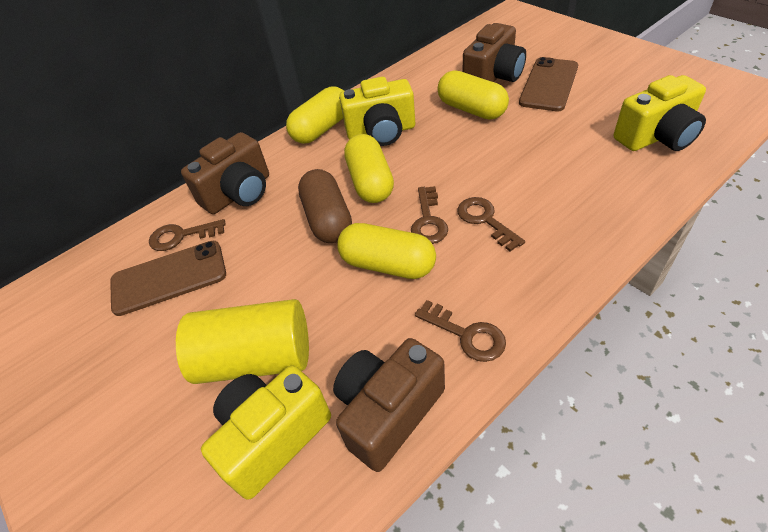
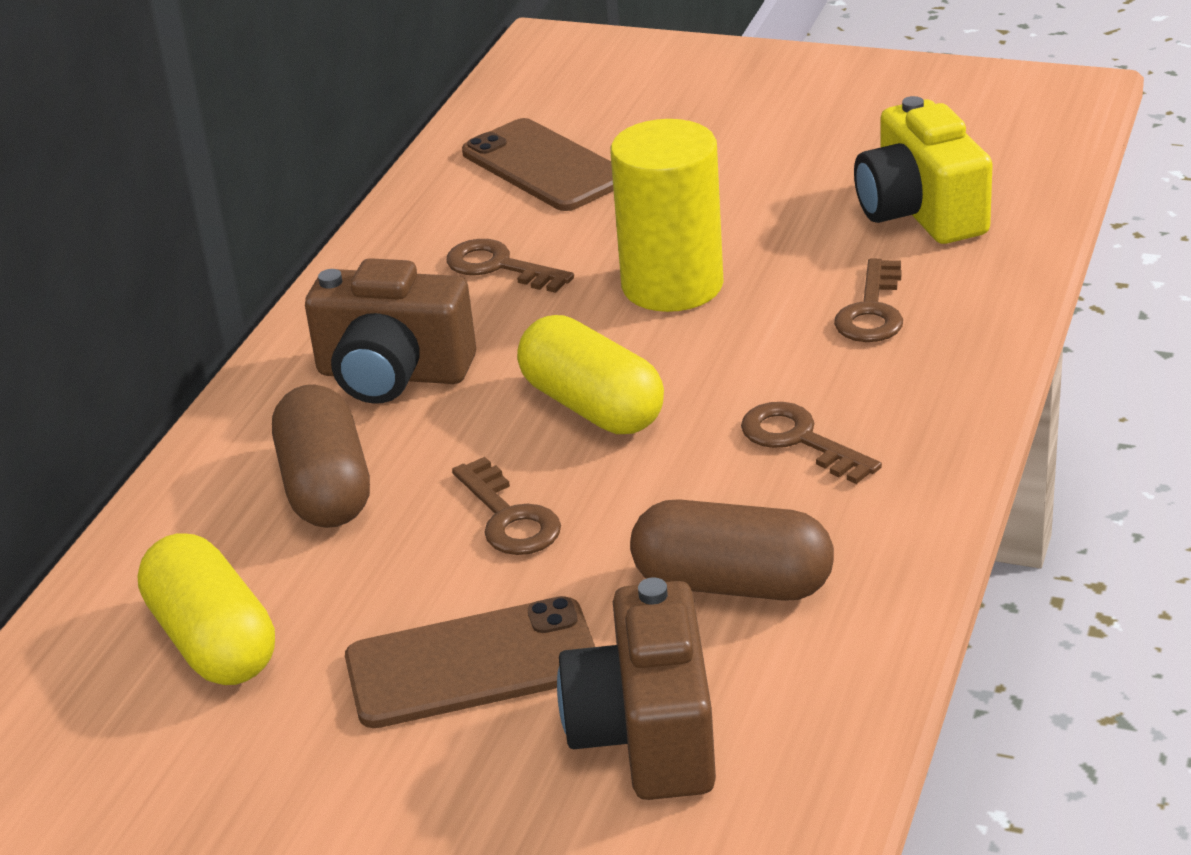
brown camera: [181,132,269,214] [333,338,445,472] [463,23,526,82] = 3 -> [305,258,476,404] [557,578,716,800] = 2
brown capsule: [298,169,352,243] = 1 -> [272,384,370,528] [630,499,834,601] = 2
yellow camera: [201,365,331,500] [339,77,415,146] [614,75,706,151] = 3 -> [854,96,993,244] = 1
yellow capsule: [286,87,344,144] [337,223,436,279] [344,134,394,203] [438,71,509,120] = 4 -> [138,533,275,685] [517,315,664,434] = 2

